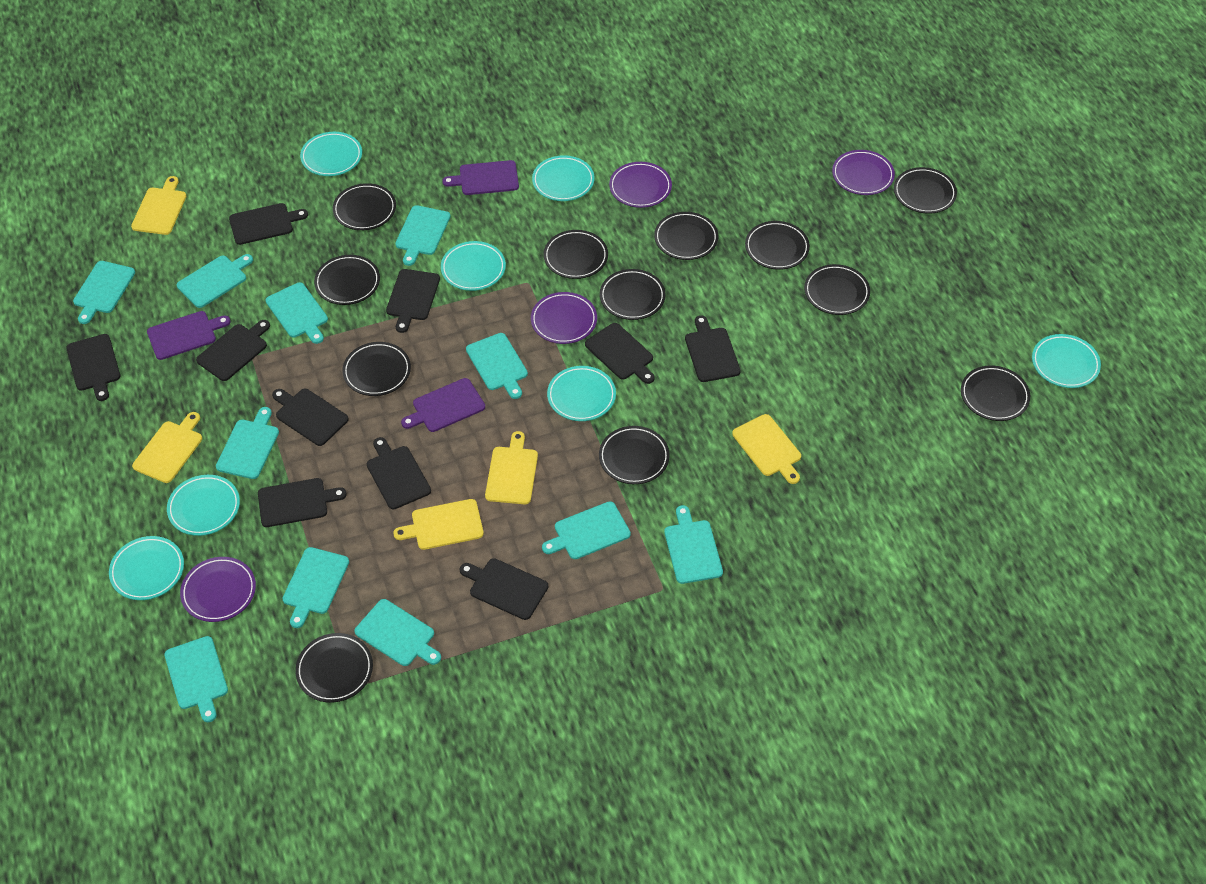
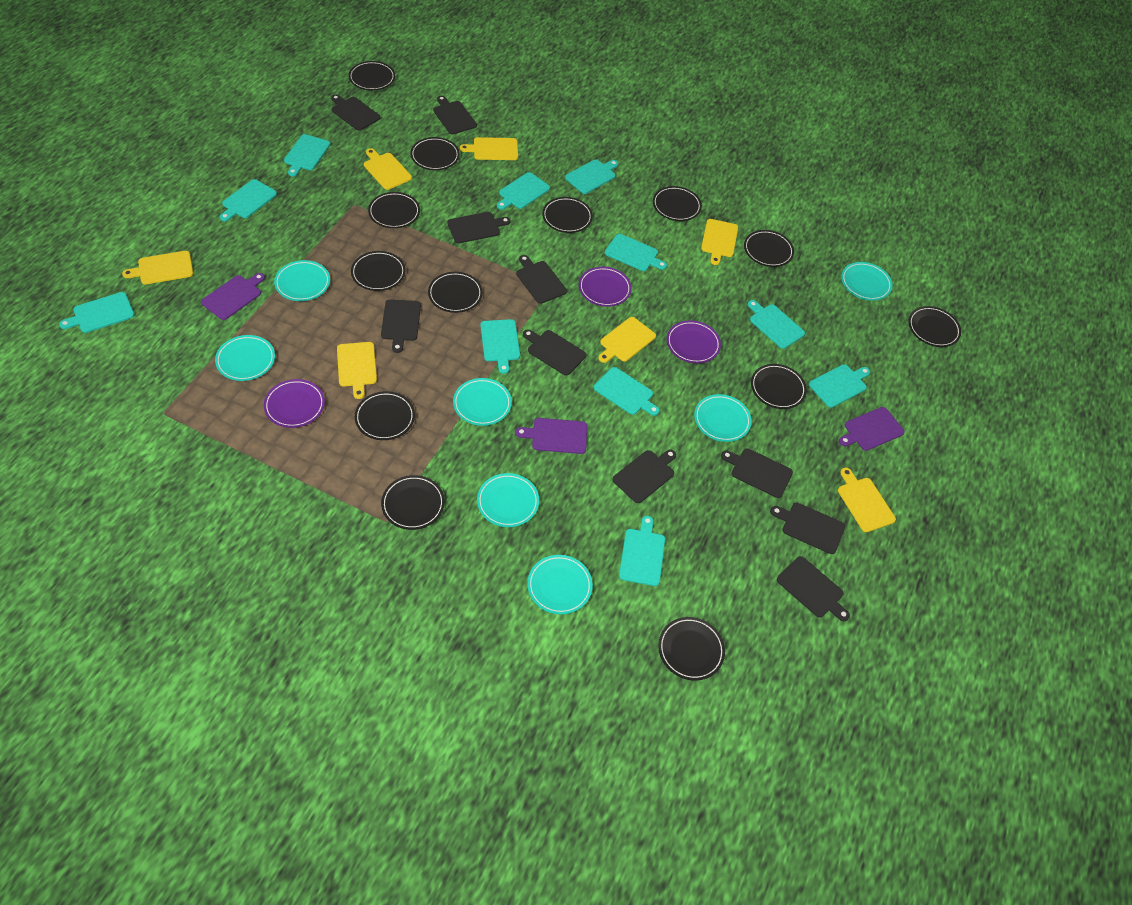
black plate: [295,633,373,703] [314,255,380,305] [333,183,396,230] [342,342,411,396] [544,230,608,279] [599,426,670,484] [600,269,666,320] [654,212,718,260] [745,221,810,270] [804,264,870,315] [894,167,957,214] [961,365,1030,421] = 12 -> [349,61,395,90] [351,251,405,291] [355,391,415,440] [368,192,420,228] [381,475,445,530] [410,137,460,170] [428,272,483,313] [542,197,593,233] [653,186,702,221] [658,617,725,681] [744,230,794,267] [751,364,807,409] [909,306,961,347] = 13
purple plate: [180,557,256,622] [531,292,597,344] [609,162,672,208] [832,150,895,195] = 4 -> [264,379,325,428] [579,267,632,307] [667,320,721,363] = 3
yellow cutting board: [131,176,186,235] [132,412,202,483] [393,499,484,550] [485,431,538,504] [732,414,801,484] = 5 -> [122,251,193,285] [337,342,377,399] [364,148,412,190] [460,137,518,160] [598,317,656,363] [701,219,738,265] [838,468,896,532] = 7

